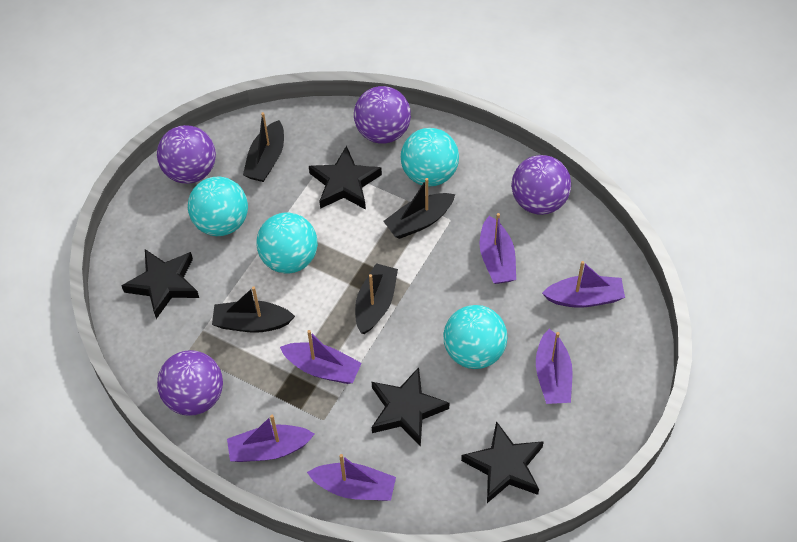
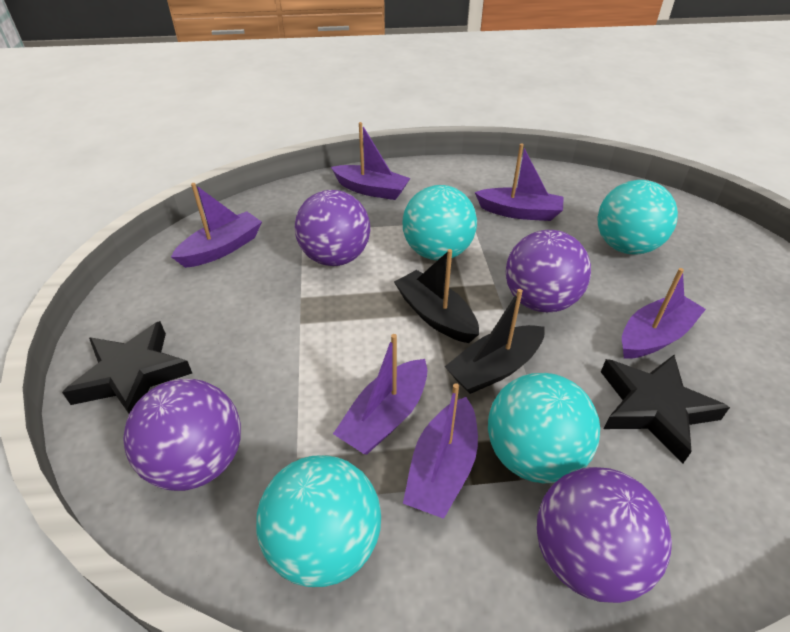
black boat: [212,286,295,333] [243,112,284,182] [355,263,398,334] [383,178,455,239] = 4 -> [394,249,479,343] [445,289,545,394] = 2
black star: [122,249,199,319] [309,146,382,210] [372,367,449,447] [461,421,544,503] = 4 -> [62,321,192,414] [601,355,730,463] = 2

